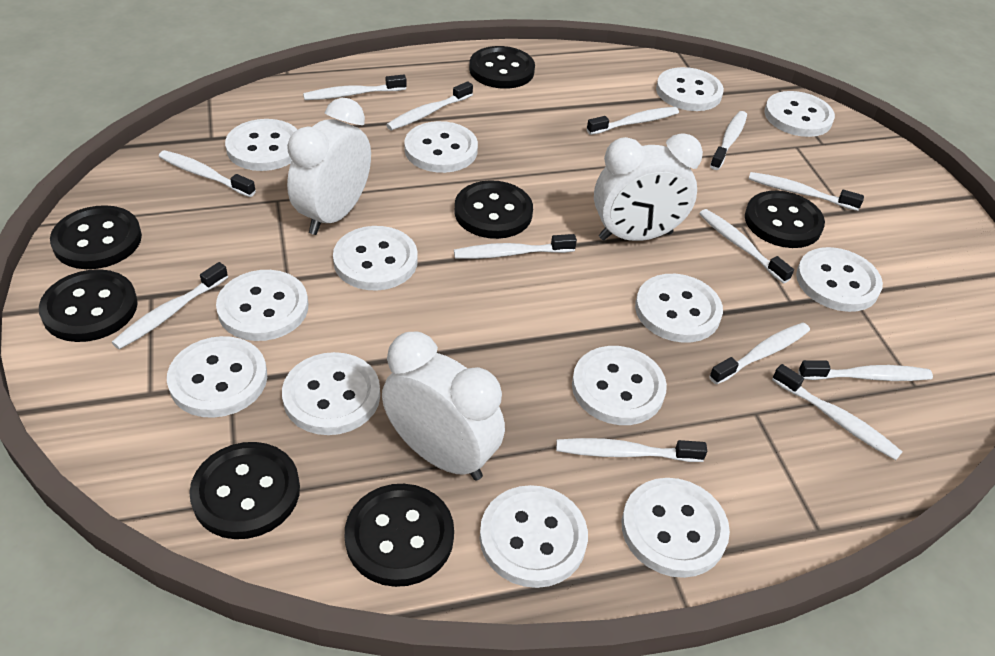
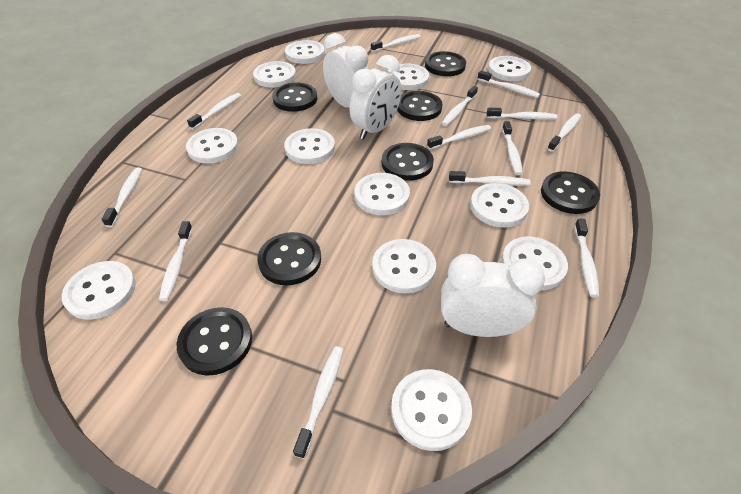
white button: [167,336,267,418] [216,270,308,341] [225,119,298,171] [282,352,380,435] [333,226,418,290] [404,121,478,173] [480,485,588,588] [572,346,667,425] [621,478,730,578] [635,274,723,343] [656,67,724,111] [764,91,835,137] [796,247,883,312] = 13 -> [62,261,136,319] [186,128,238,163] [253,61,296,88] [284,128,335,164] [285,40,325,64] [354,173,410,215] [372,239,436,293] [388,63,429,90] [391,369,472,451] [470,183,529,227] [488,56,531,81] [501,237,568,290] = 12

